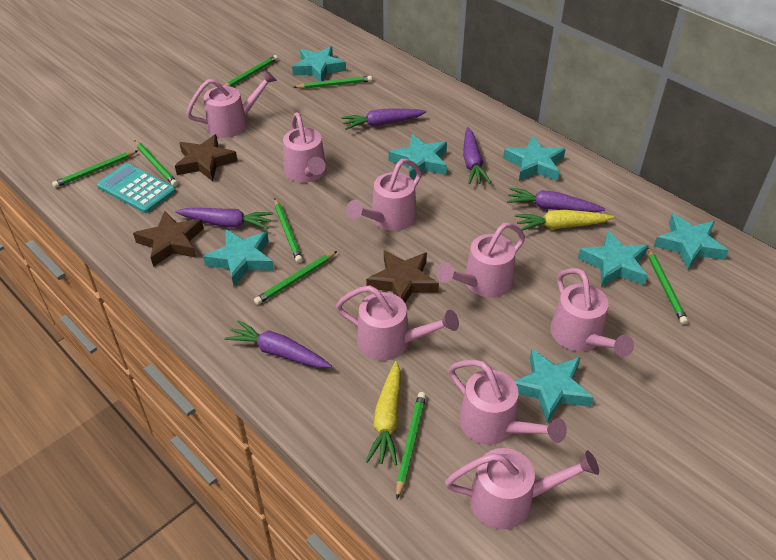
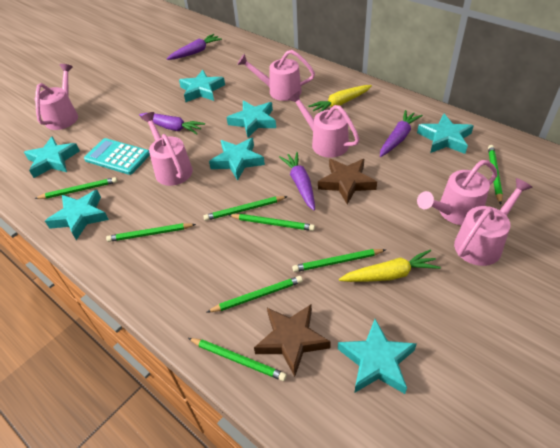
brown star: [133,211,204,267] [175,134,237,181] [366,250,439,303] = 3 -> [254,304,331,377] [318,159,377,205] = 2
pink watering can: [186,70,277,138] [283,112,326,182] [336,285,459,361] [346,159,422,231] [436,223,525,298] [445,448,599,529] [448,360,567,444] [550,268,634,357] = 8 -> [35,64,78,130] [141,112,193,186] [237,50,315,101] [288,91,360,158] [417,160,497,225] [454,178,533,266] = 6
purple carrot: [175,208,273,229] [224,320,332,368] [341,109,427,130] [463,127,491,184] [507,187,605,212] = 5 -> [139,113,205,134] [167,34,222,60] [279,152,315,210] [380,110,423,157] = 4

